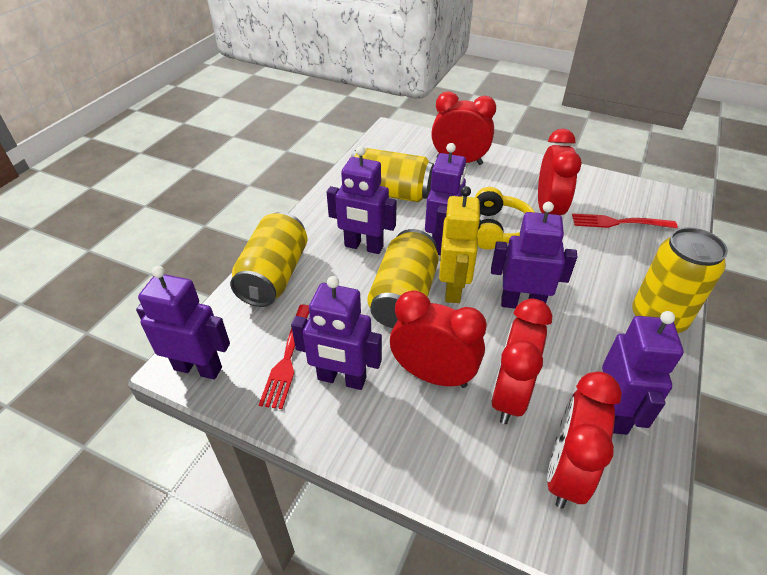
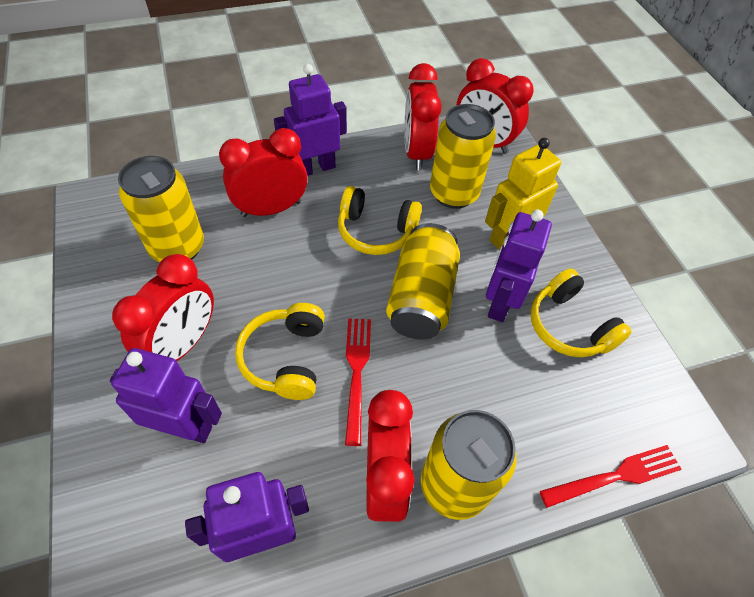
purple robot: [136,266,230,380] [291,276,382,390] [327,146,397,254] [425,143,467,255] [491,202,578,308] [602,311,684,435] = 6 -> [110,348,222,443] [185,472,309,562] [274,64,347,176] [486,209,552,322] = 4
yellow headphones: [475,187,535,250] = 1 -> [235,303,325,400] [338,186,422,255] [531,268,632,357] = 3

